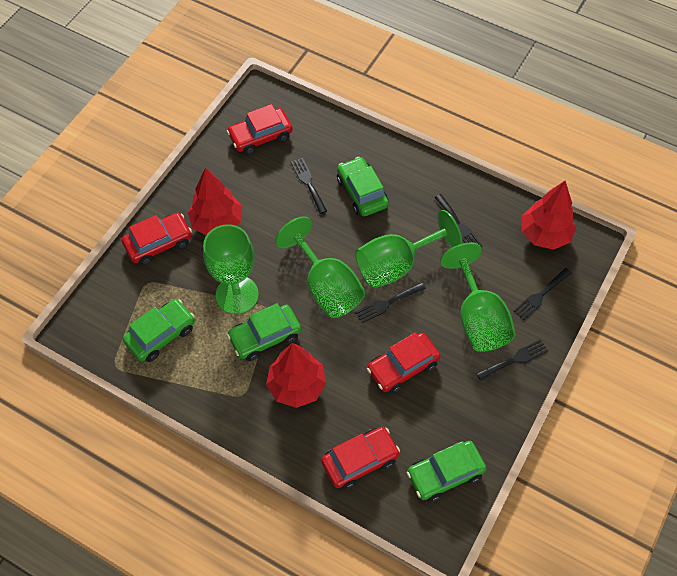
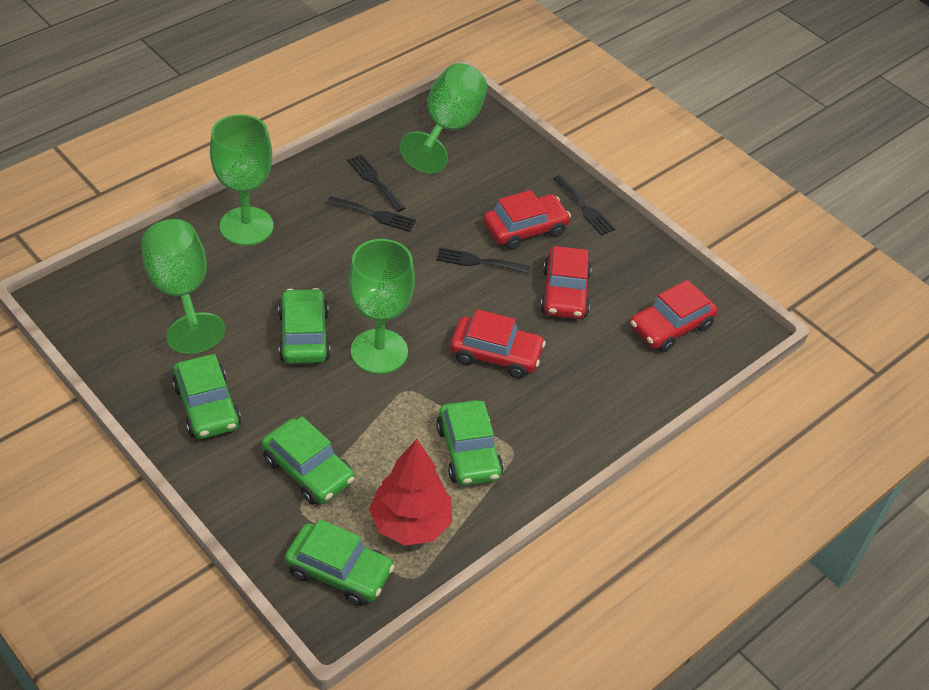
black fork: [291,158,327,214] [355,282,426,323] [434,194,483,247] [476,339,548,381] [514,268,571,320] = 5 -> [327,196,416,232] [347,155,405,212] [437,247,530,274] [553,175,615,236] = 4
green car: [123,299,195,362] [227,303,301,361] [337,157,389,216] [407,441,486,502] = 4 -> [172,354,241,439] [262,416,355,505] [278,288,330,364] [285,519,395,606] [436,400,503,486] = 5
red tree: [188,168,242,235] [266,343,327,408] [522,181,576,250] = 3 -> [369,439,452,546] = 1

